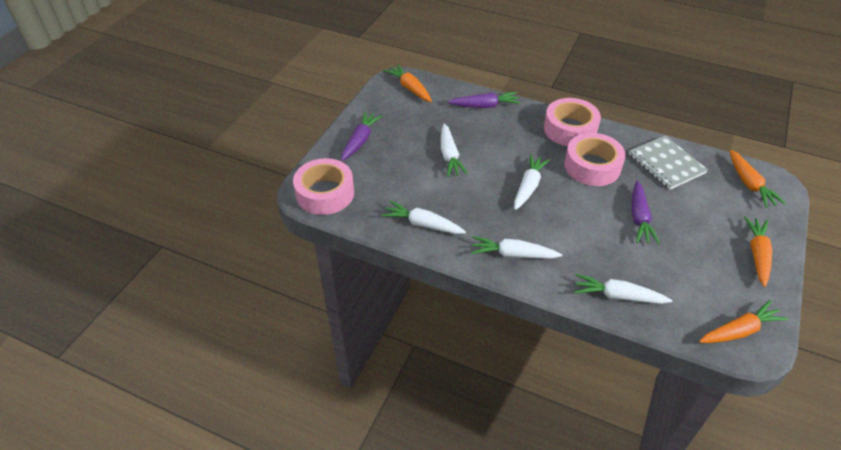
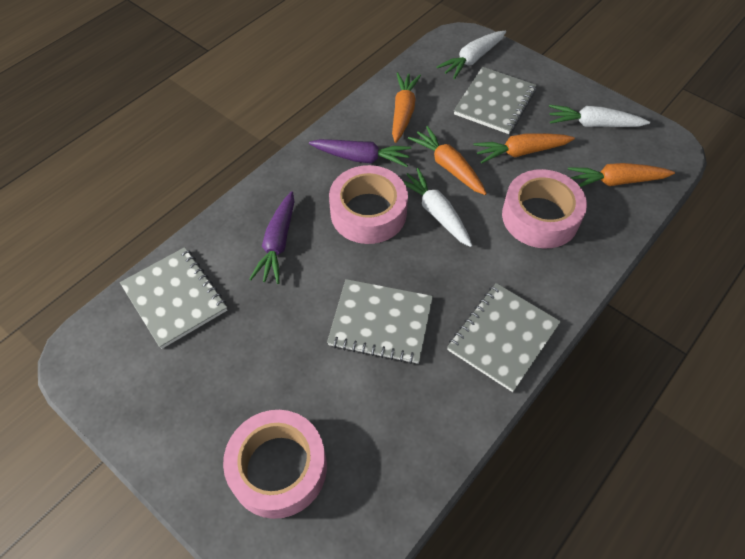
grey notebook: [629,135,708,190] = 1 -> [120,247,227,349] [327,279,433,364] [447,283,561,392] [454,67,537,134] = 4
purple carrot: [341,111,382,161] [448,92,521,108] [631,181,660,244] = 3 -> [249,191,294,284] [309,139,411,167] = 2
white carrot: [381,201,466,234] [441,124,468,177] [471,236,562,259] [514,154,550,210] [574,274,672,304] = 5 -> [403,168,472,247] [436,31,506,79] [549,105,650,127] = 3

